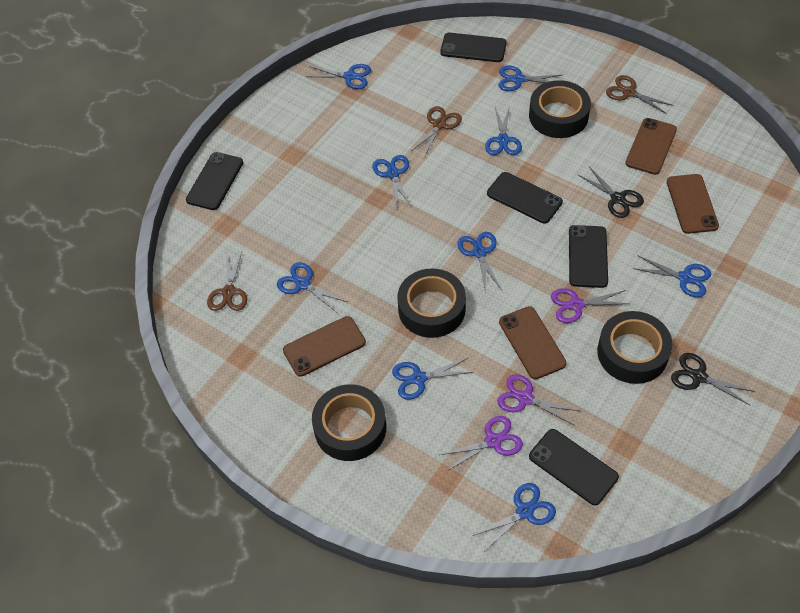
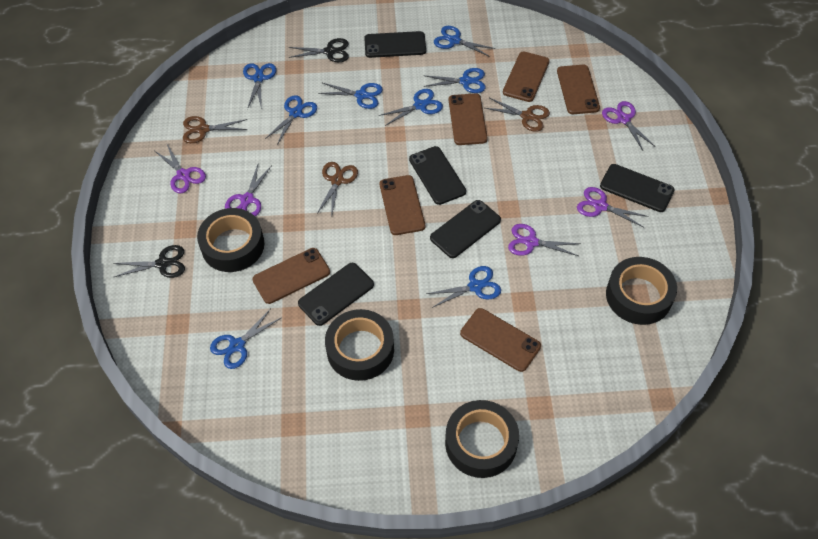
blue scissors: [277,262,347,312] [306,64,371,89] [372,155,411,206] [392,358,472,400] [457,232,501,293] [472,483,556,550] [485,106,522,155] [499,66,561,91] [633,256,711,297] = 9 -> [210,308,282,369] [243,63,276,109] [265,95,317,145] [318,83,383,109] [378,89,443,126] [423,68,486,93] [427,266,501,308] [434,26,495,57] = 8
brown phone: [283,316,366,377] [499,306,567,379] [625,118,677,175] [667,174,719,234] = 4 -> [252,248,330,304] [380,175,425,235] [449,93,488,145] [460,308,541,372] [503,51,549,102] [557,65,600,114] = 6
purple scissors: [440,416,523,471] [497,374,580,426] [551,288,629,323] = 3 -> [155,144,206,193] [225,164,271,216] [508,224,581,256] [577,187,649,227] [602,101,655,150] = 5

